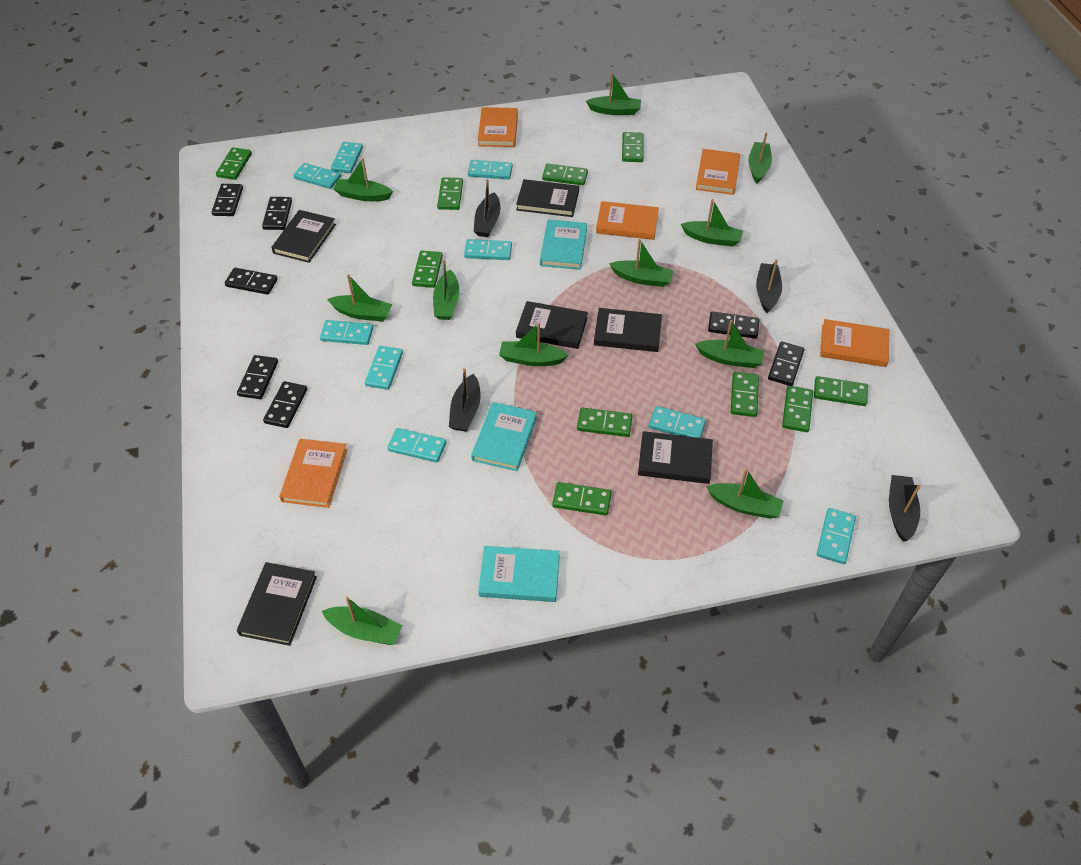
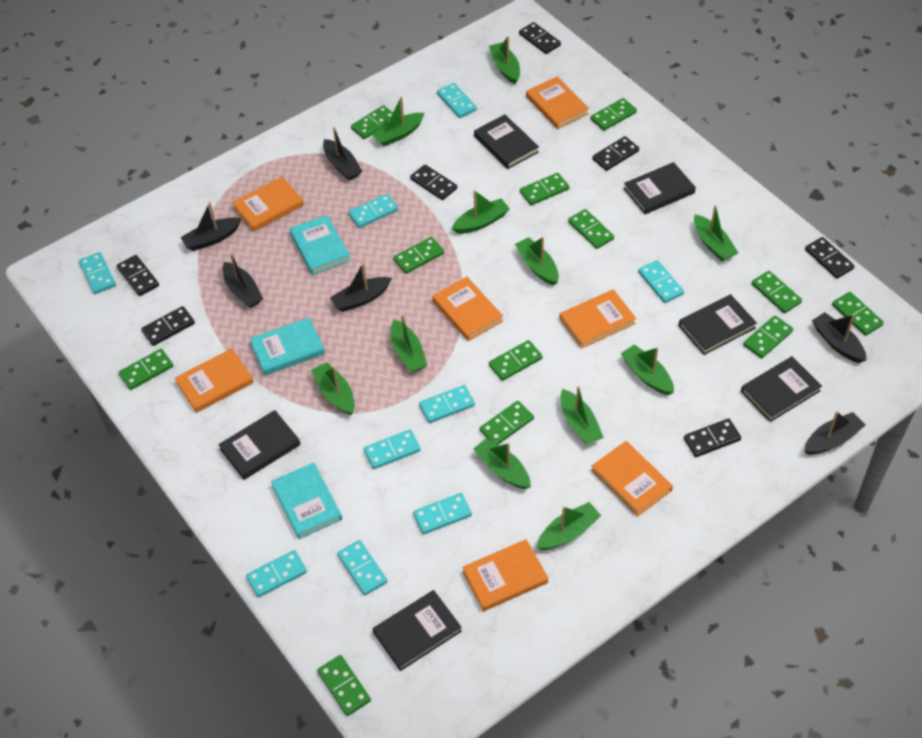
black boat: [449,368,481,431] [474,179,500,237] [756,259,782,313] [889,475,921,541] = 4 -> [180,202,242,251] [222,253,263,308] [323,127,362,181] [330,263,392,312] [804,411,865,455] [812,312,866,363] = 6
green domino: [216,148,252,180] [412,251,443,288] [437,177,463,210] [542,164,588,185] [552,482,612,515] [577,407,632,437] [622,132,643,162] [731,372,759,417] [782,386,813,432] [814,376,868,406] = 10 -> [118,349,173,390] [317,655,371,716] [351,105,393,139] [393,237,444,274] [480,401,534,444] [489,340,543,381] [520,173,569,206] [568,209,614,249] [590,98,637,131] [743,315,793,359] [752,271,802,313] [832,292,884,336] = 12
orange book: [279,439,347,508] [478,107,518,147] [596,201,659,240] [696,149,740,195] [820,319,889,367] = 5 -> [175,348,254,413] [232,177,304,232] [432,277,503,341] [462,539,548,611] [526,77,589,129] [559,289,636,349] [591,441,673,517] = 7

